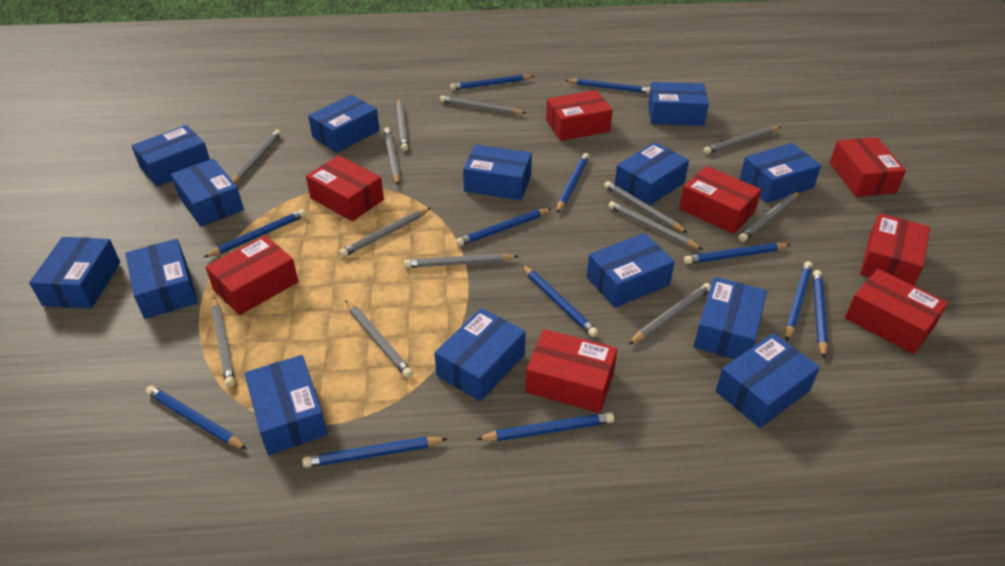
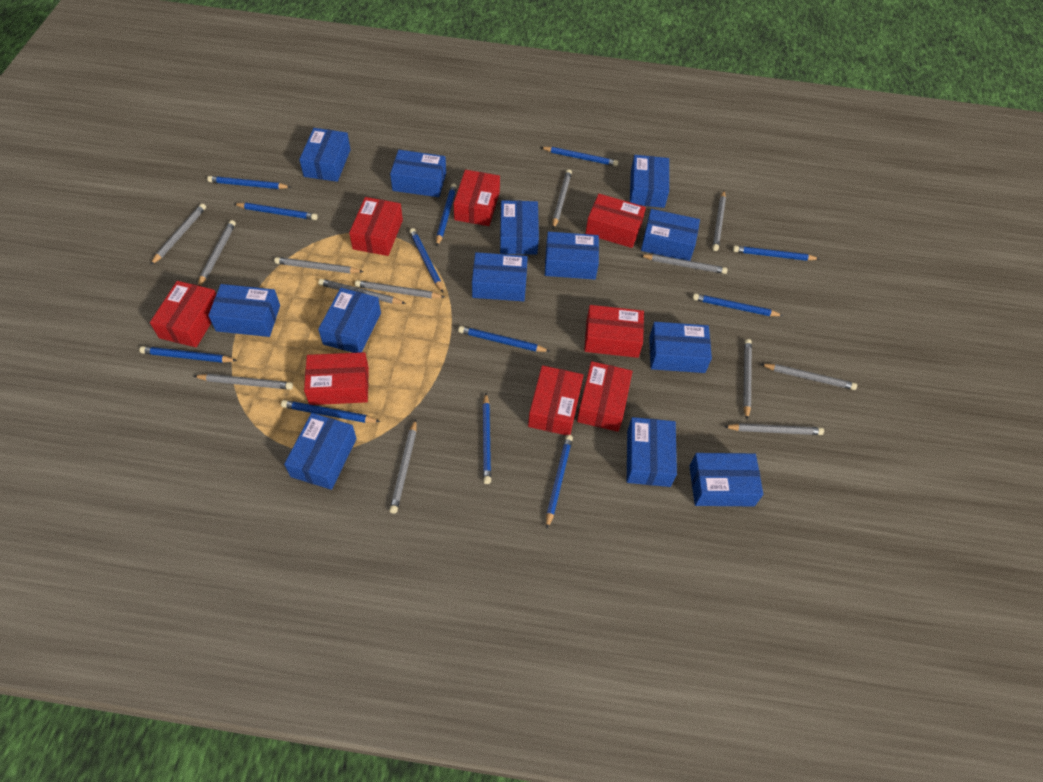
blue box: [29,237,120,309] [125,239,197,319] [131,125,210,187] [171,159,244,227] [244,355,328,455] [308,95,380,153] [434,308,526,402] [463,145,532,200] [587,233,675,308] [615,142,689,205] [648,82,709,126] [694,277,767,359] [716,333,820,428] [740,143,821,203] = 14 -> [208,284,280,337] [284,413,357,490] [299,128,350,182] [318,288,381,353] [390,150,446,197] [472,252,528,301] [500,200,539,255] [545,232,599,280] [627,417,677,487] [630,155,669,208] [641,209,700,261] [649,322,712,373] [689,453,763,506] = 13

